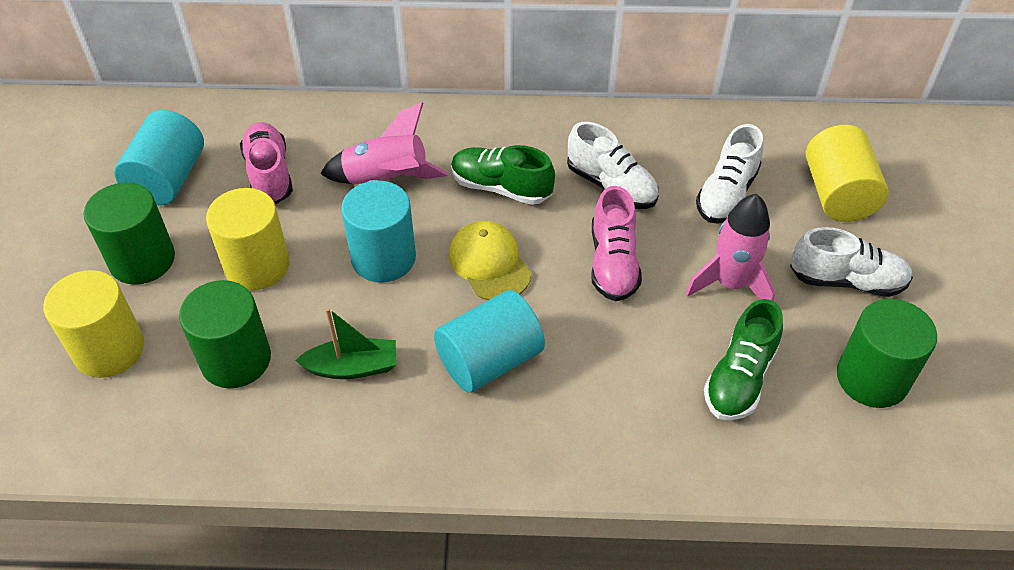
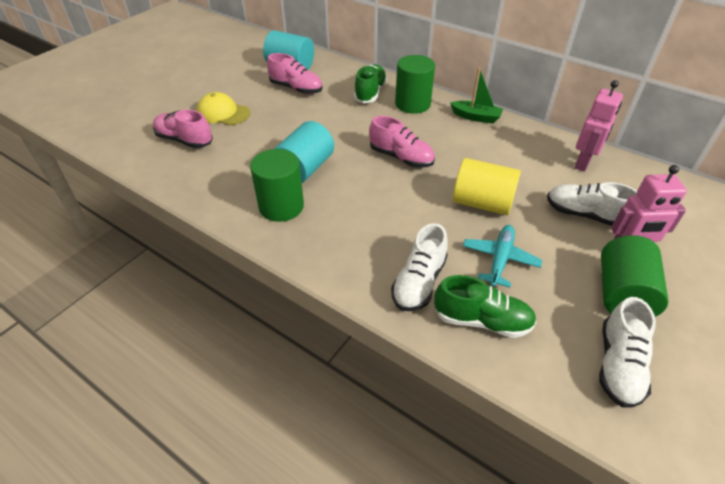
pink robot: none = 0 -> [574,80,623,172] [611,165,687,242] = 2
pink rocket: [320,102,448,184] [685,194,775,301] = 2 -> none = 0
pink shoe: [240,122,293,205] [591,186,642,301] = 2 -> [153,110,213,148] [267,53,323,94] [369,116,435,168] = 3
turquoise cylinder: [114,110,204,206] [341,181,416,282] [434,290,545,393] = 3 -> [263,30,314,70] [274,121,334,183] = 2
turquoise plane: none = 0 -> [463,225,542,288] = 1
yellow cylinder: [43,270,144,378] [206,188,290,290] [806,125,888,222] = 3 -> [453,158,521,215] = 1

